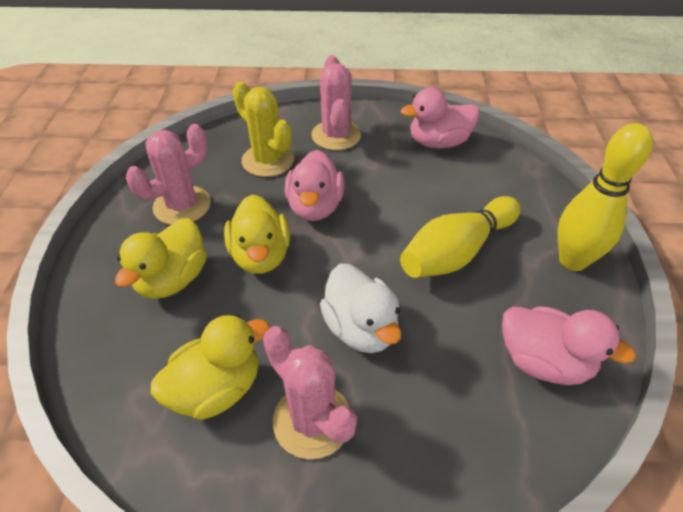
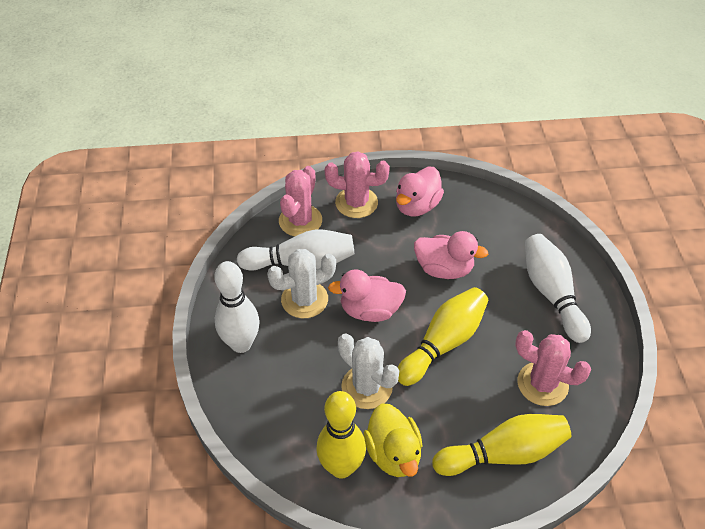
white bowling pin: none = 0 -> [214,261,260,353] [237,230,354,270] [525,234,591,343] = 3
white cactus: none = 0 -> [267,249,336,318] [338,334,399,409] = 2
white duck: [320,264,401,353] = 1 -> none = 0
yellow bowling pin: [400,196,521,278] [558,123,653,271] = 2 -> [316,391,366,478] [398,287,488,386] [432,414,571,476] = 3
yellow cactus: [233,82,294,177] = 1 -> none = 0
yellow duck: [115,218,207,299] [151,314,270,420] [224,195,290,274] = 3 -> [364,403,422,477] = 1

